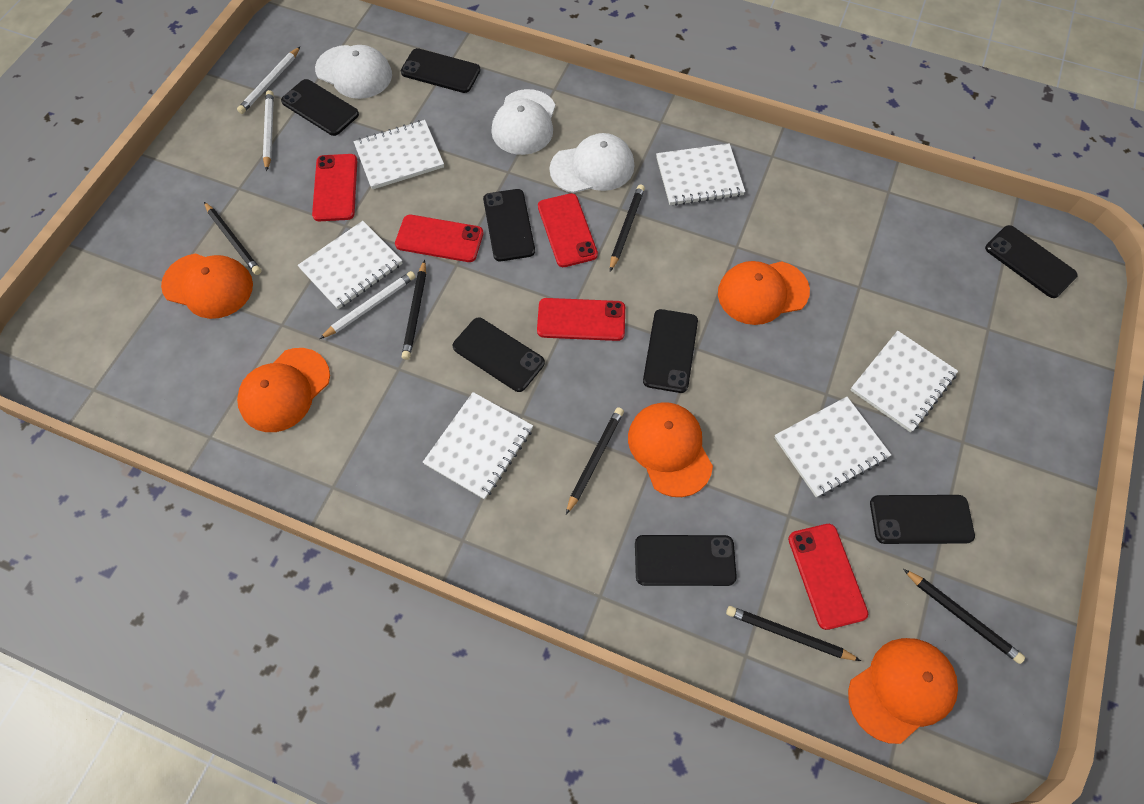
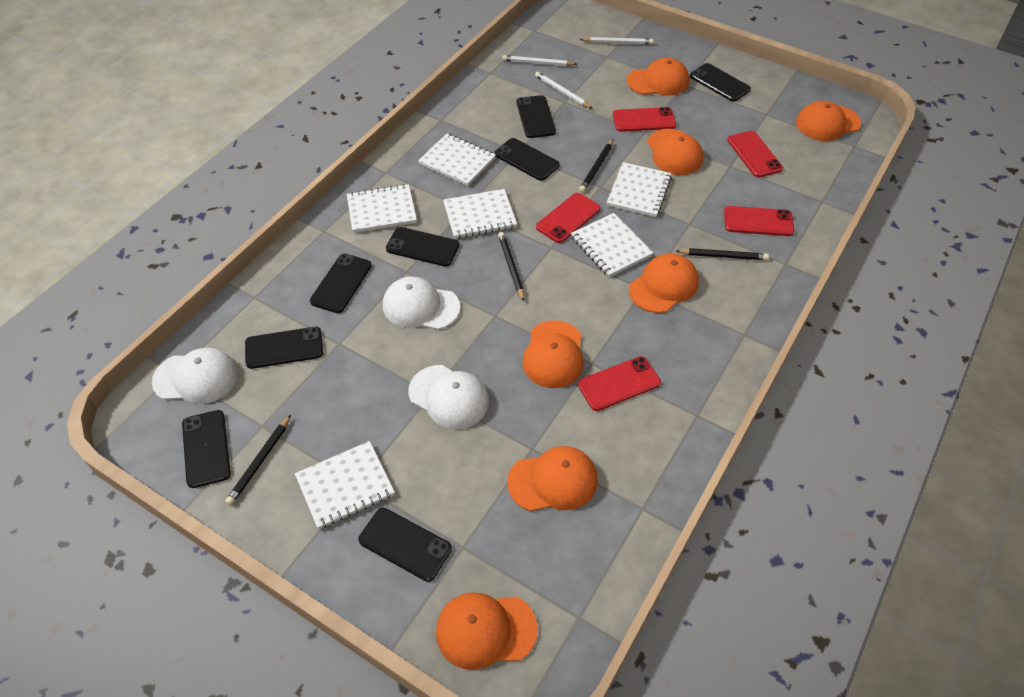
black pencil: [204,202,262,275] [402,260,426,360] [566,407,624,515] [610,184,645,272] [726,606,861,661] [903,569,1025,664] = 6 -> [225,415,291,505] [498,232,524,301] [579,140,613,193] [676,248,769,260] = 4
orange cap: [161,253,253,319] [237,348,330,432] [628,402,713,497] [718,261,810,325] [848,638,958,744] = 5 -> [436,592,538,670] [507,446,598,511] [523,320,584,388] [627,58,689,96] [629,253,699,313] [647,129,703,175] [796,101,861,141] = 7

